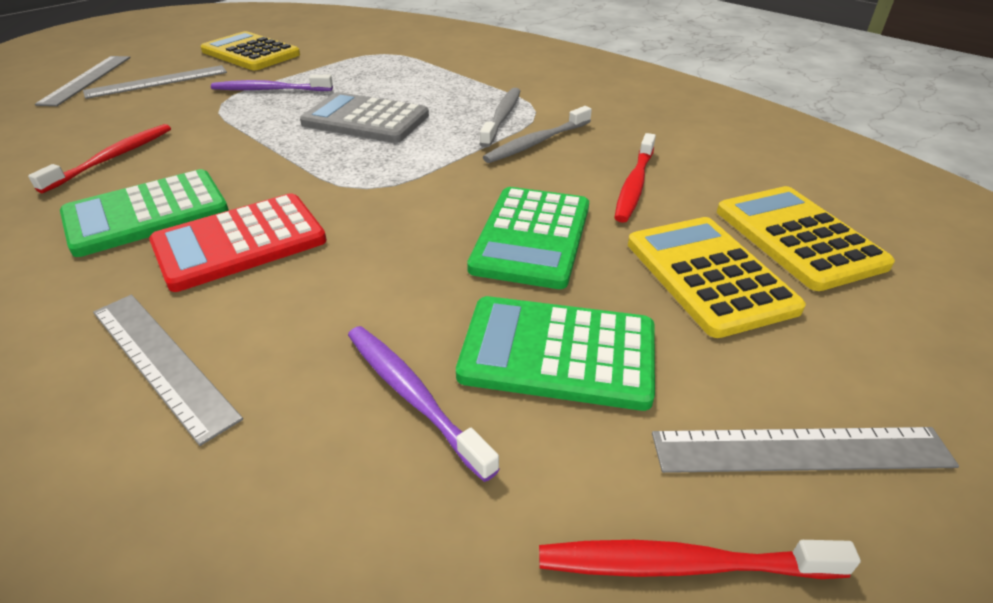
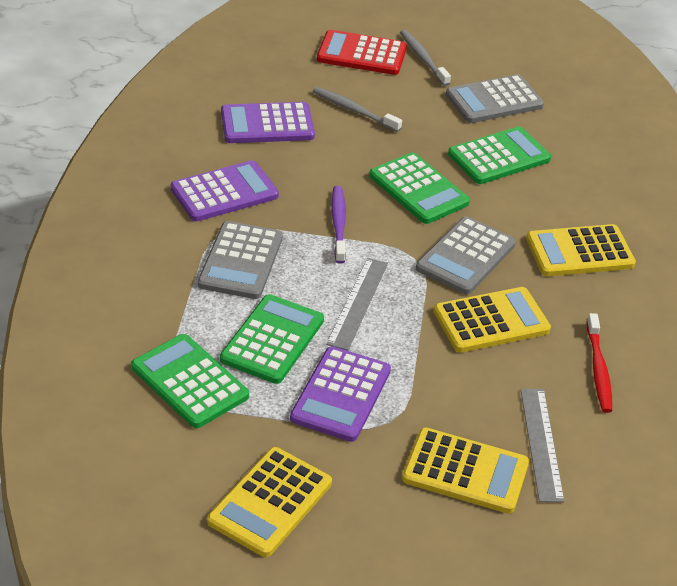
green calculator: [60,169,229,257] [456,296,655,411] [467,187,589,289] = 3 -> [131,334,249,428] [220,294,324,384] [369,152,470,224] [448,126,551,184] = 4
grey calculator: [300,92,429,143] = 1 -> [198,221,283,299] [416,216,516,294] [446,74,544,123] = 3
grey ruler: [35,56,131,106] [83,65,227,99] [93,295,243,446] [652,427,959,473] = 4 -> [326,258,388,351] [520,389,565,502] = 2
purple calculator: none = 0 -> [171,160,279,222] [221,102,315,143] [290,346,391,442] = 3
purple toothbrush: [211,74,333,91] [348,326,500,482] = 2 -> [331,186,346,264] = 1
red toothbrush: [28,124,171,193] [539,540,861,579] [614,133,656,223] = 3 -> [587,313,612,413] = 1
yellow calculator: [200,31,300,70] [628,217,806,338] [717,186,895,291] = 3 -> [207,447,332,557] [402,427,529,514] [433,287,551,353] [526,224,636,276] = 4

